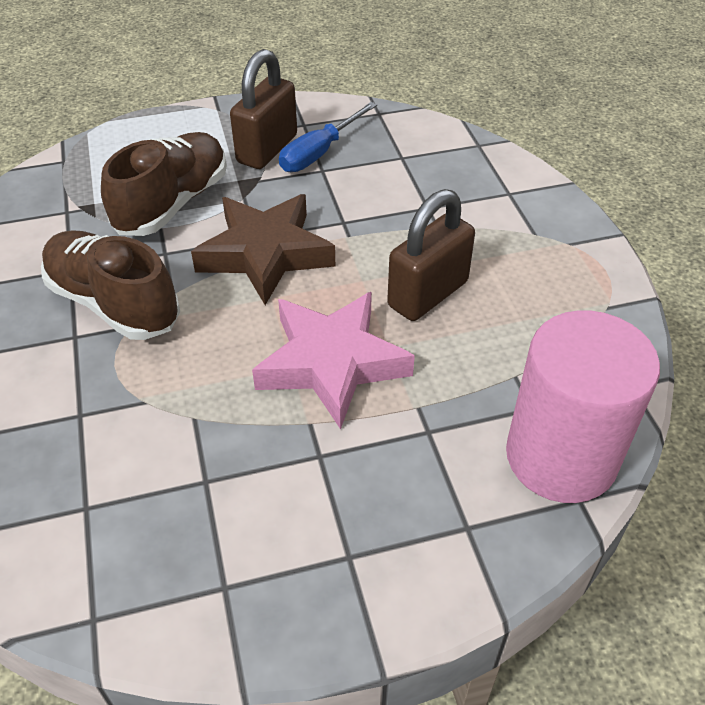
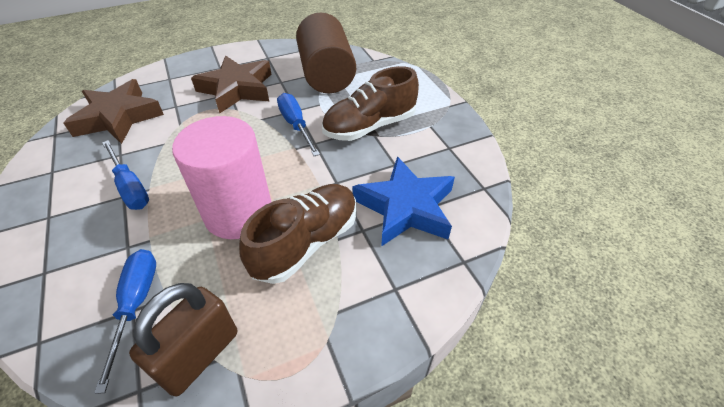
blue screwdriver: [279,102,377,172] = 1 -> [94,249,156,394] [102,140,149,210] [277,93,320,156] = 3
blue star: none = 0 -> [353,156,455,247] = 1
brown cylinder: none = 0 -> [296,13,356,93] = 1
brown padlock: [230,49,297,169] [387,189,475,321] = 2 -> [129,283,237,396] = 1
brown star: [191,194,335,305] = 1 -> [64,79,164,144] [191,55,272,113] = 2
pink star: [252,292,415,429] = 1 -> none = 0

